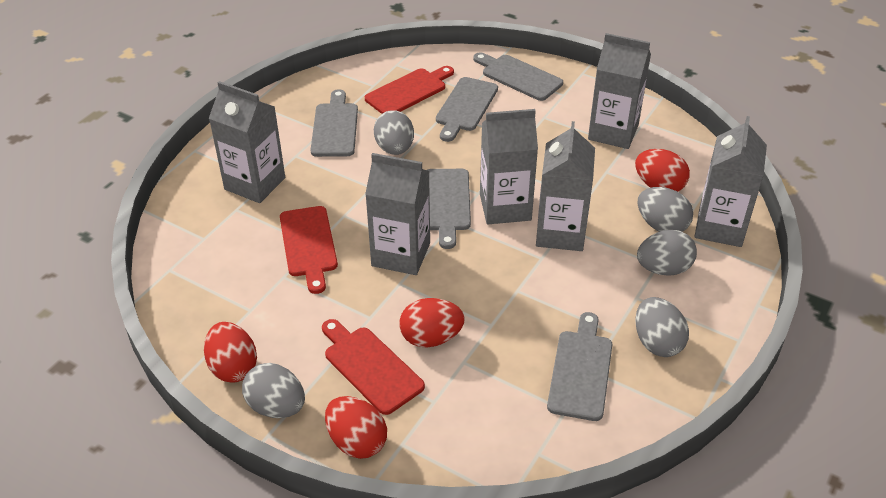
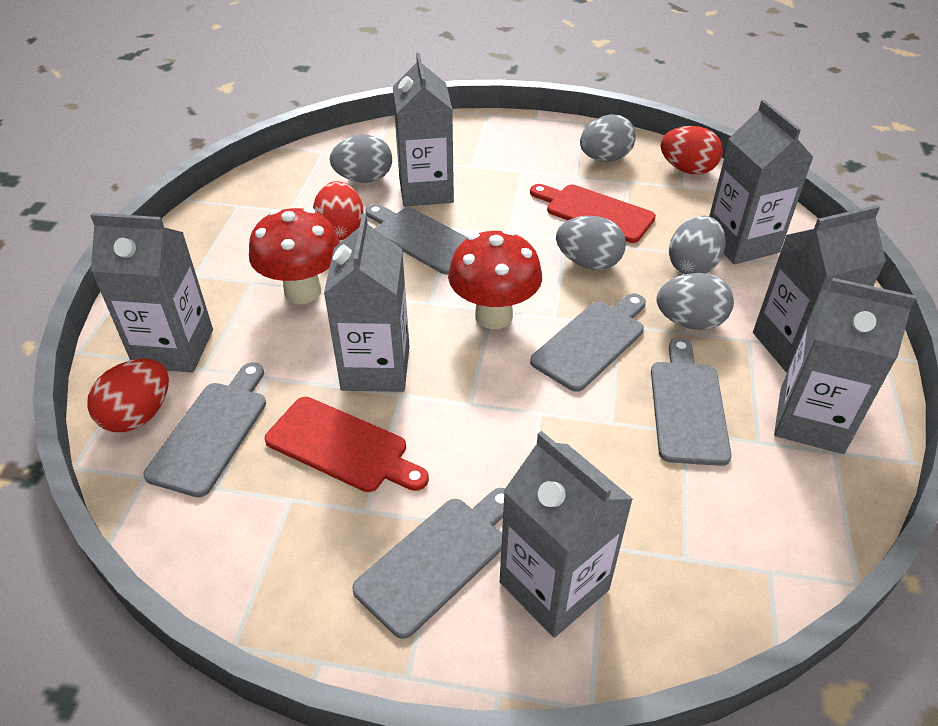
grey carton: [209,81,285,203] [365,153,430,275] [480,109,538,224] [536,121,595,251] [588,33,651,149] [694,116,767,247] = 6 -> [90,213,213,373] [324,214,409,392] [393,53,454,207] [500,431,633,638] [709,100,814,264] [753,205,886,373] [774,278,916,454] = 7
red cutting board: [280,206,338,294] [322,319,425,415] [365,66,454,114] = 3 -> [265,397,429,492] [530,184,656,243] = 2
red egg: [204,322,257,383] [325,396,387,459] [400,298,465,348] [635,149,690,192] = 4 -> [87,359,169,432] [313,181,364,240] [660,126,723,174] = 3
red mushroom: none = 0 -> [249,207,340,304] [448,229,542,329] = 2

